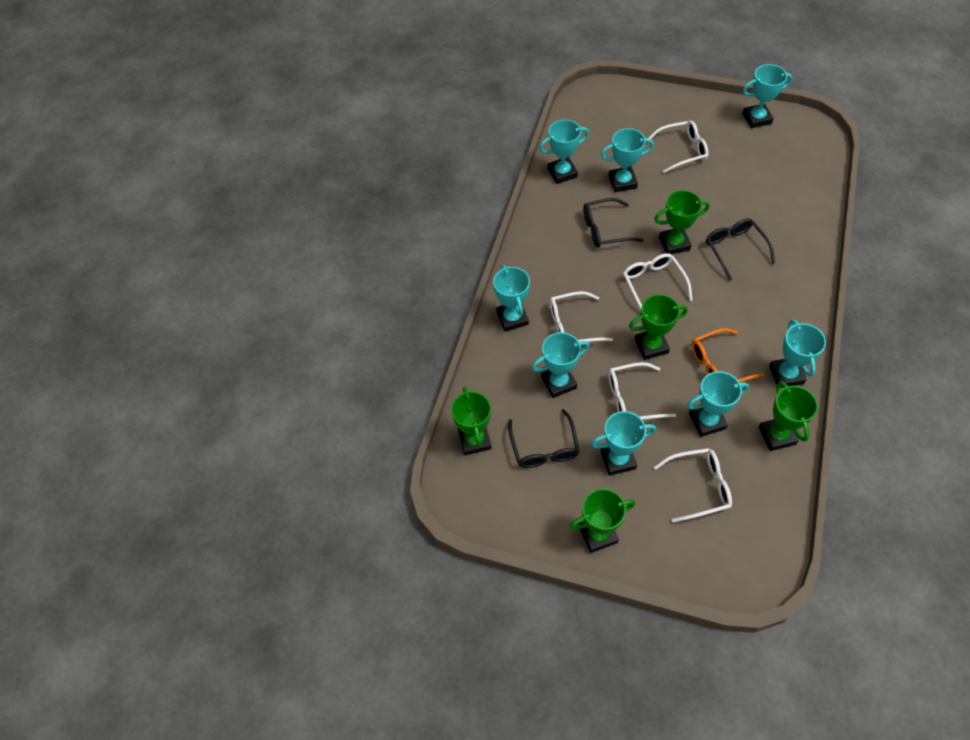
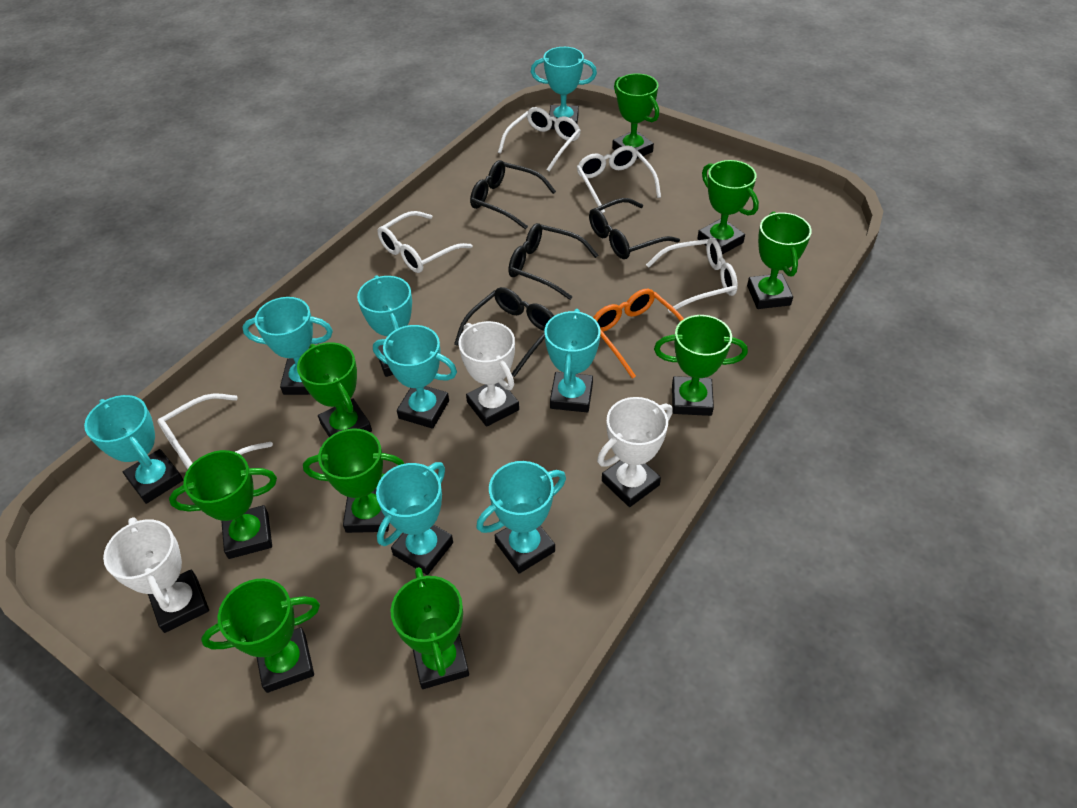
black glasses: [508,409,580,468] [583,198,644,248] [706,219,775,281] = 3 -> [454,287,554,377] [470,160,556,229] [508,223,598,300] [589,198,680,259] = 4
green trophy: [451,387,492,455] [570,488,635,553] [629,294,688,360] [654,190,710,254] [759,381,818,451] = 5 -> [169,450,277,559] [201,579,320,693] [297,342,372,437] [303,428,404,533] [391,567,469,689] [612,73,659,159] [654,315,748,416] [697,160,759,255] [747,212,812,309] = 9
white trophy: none = 0 -> [103,517,209,633] [458,321,519,427] [597,397,673,507] = 3

